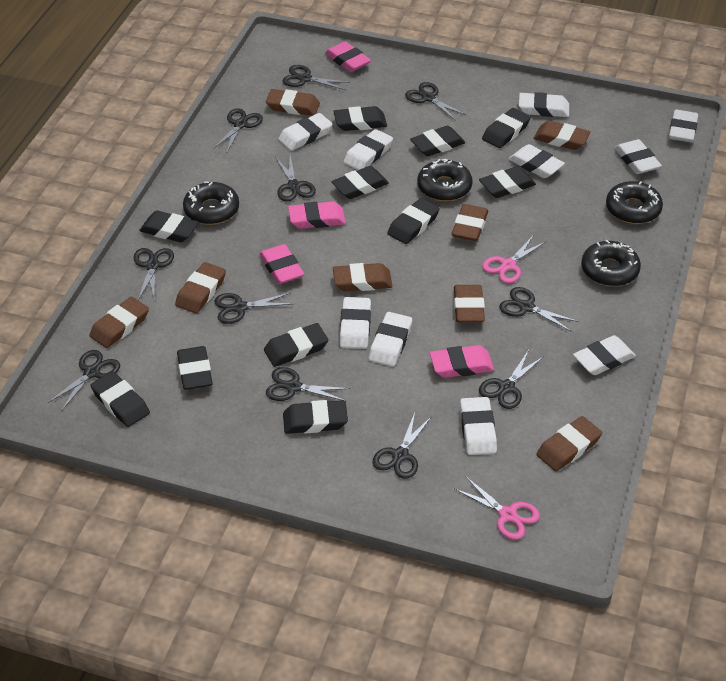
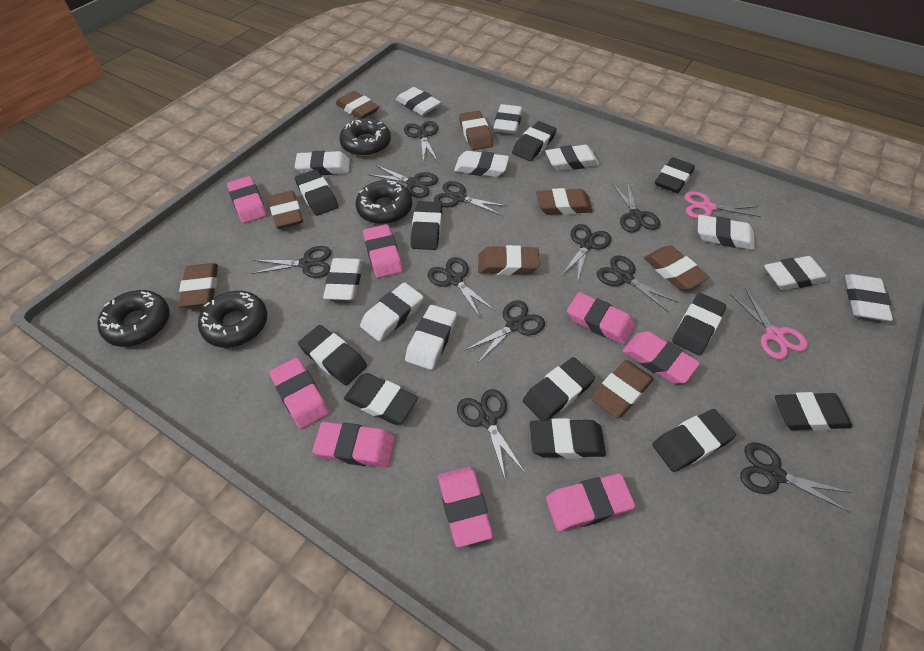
pink eraser: [259,244,304,284] [288,202,346,229] [325,41,371,72] [430,345,494,378] = 4 -> [227,176,267,224] [269,358,329,429] [312,422,395,467] [363,224,403,278] [438,466,493,547] [546,473,635,531] [567,292,635,345] [622,331,700,384] = 8
white eraser: [278,113,333,151] [340,297,371,349] [343,129,393,170] [369,312,412,367] [460,397,497,455] [509,144,565,178] [519,92,569,117] [573,335,636,375] [614,139,662,174] [669,110,698,142] = 10 -> [295,151,350,175] [323,258,363,300] [360,283,423,341] [396,87,441,115] [405,305,457,370] [454,151,509,177] [493,104,522,134] [545,145,599,171] [698,215,755,250] [764,256,828,290] [845,274,893,321] = 11

